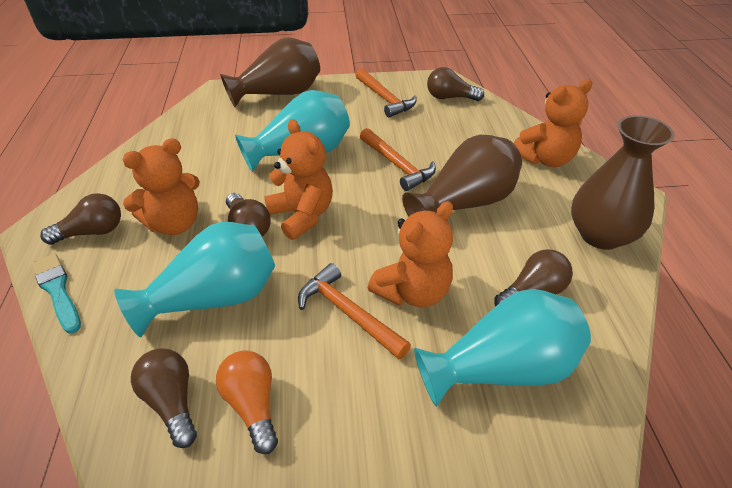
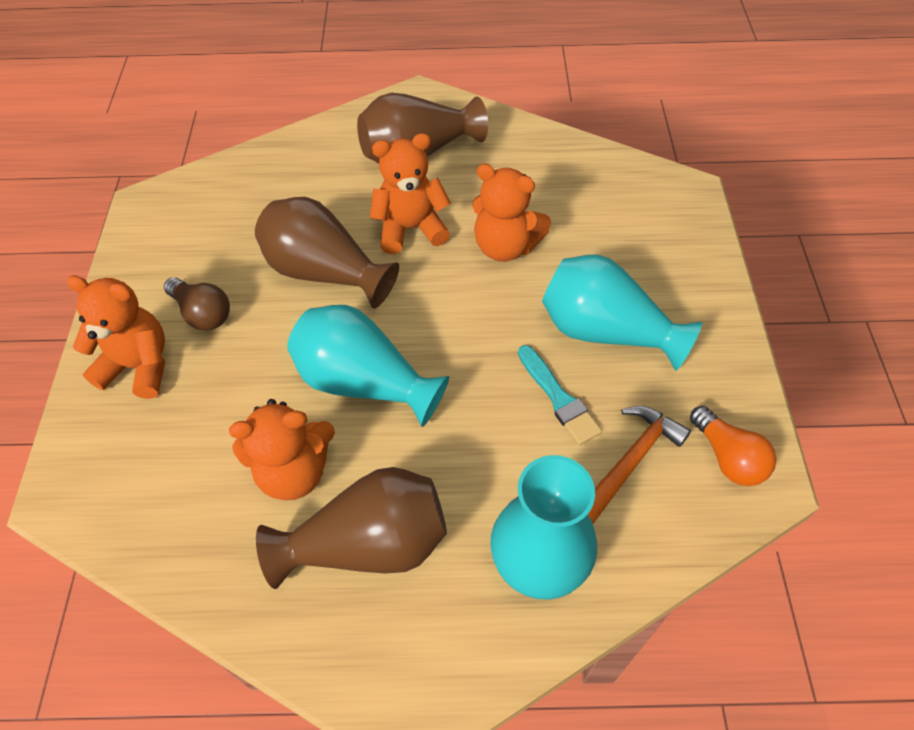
brown light bulb: [40,193,121,245] [131,348,197,448] [226,193,271,237] [427,67,484,101] [494,249,573,307] = 5 -> [164,277,230,331] = 1
orange hammer: [298,263,411,359] [355,68,417,118] [360,128,436,191] = 3 -> [588,406,691,524] = 1

